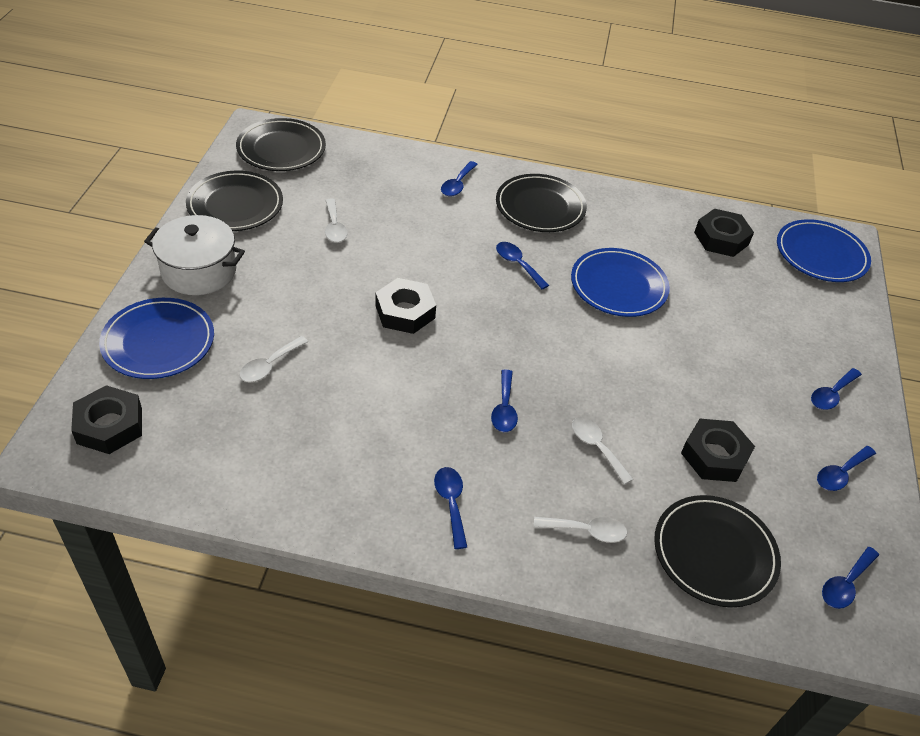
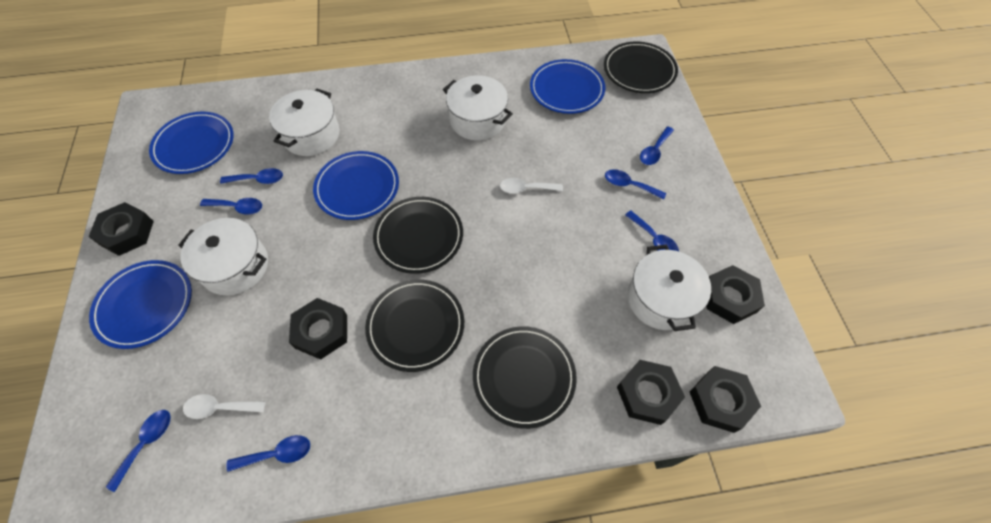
black nut: [71,385,142,454] [375,278,436,334] [681,419,755,482] [694,209,754,257] = 4 -> [89,202,154,256] [289,298,347,360] [617,360,685,425] [690,366,761,433] [706,265,765,324] = 5
blue plate: [99,298,214,379] [571,248,670,317] [777,219,871,282] = 3 -> [89,260,192,349] [149,112,234,174] [313,151,399,220] [530,59,605,114] = 4
white pot: [144,215,245,295] = 1 -> [178,218,268,295] [269,88,340,156] [443,75,513,141] [628,244,711,331] = 4
white spoon: [239,336,308,382] [325,199,348,243] [534,517,627,543] [572,417,633,485] = 4 -> [183,394,266,419] [500,178,563,194] = 2

